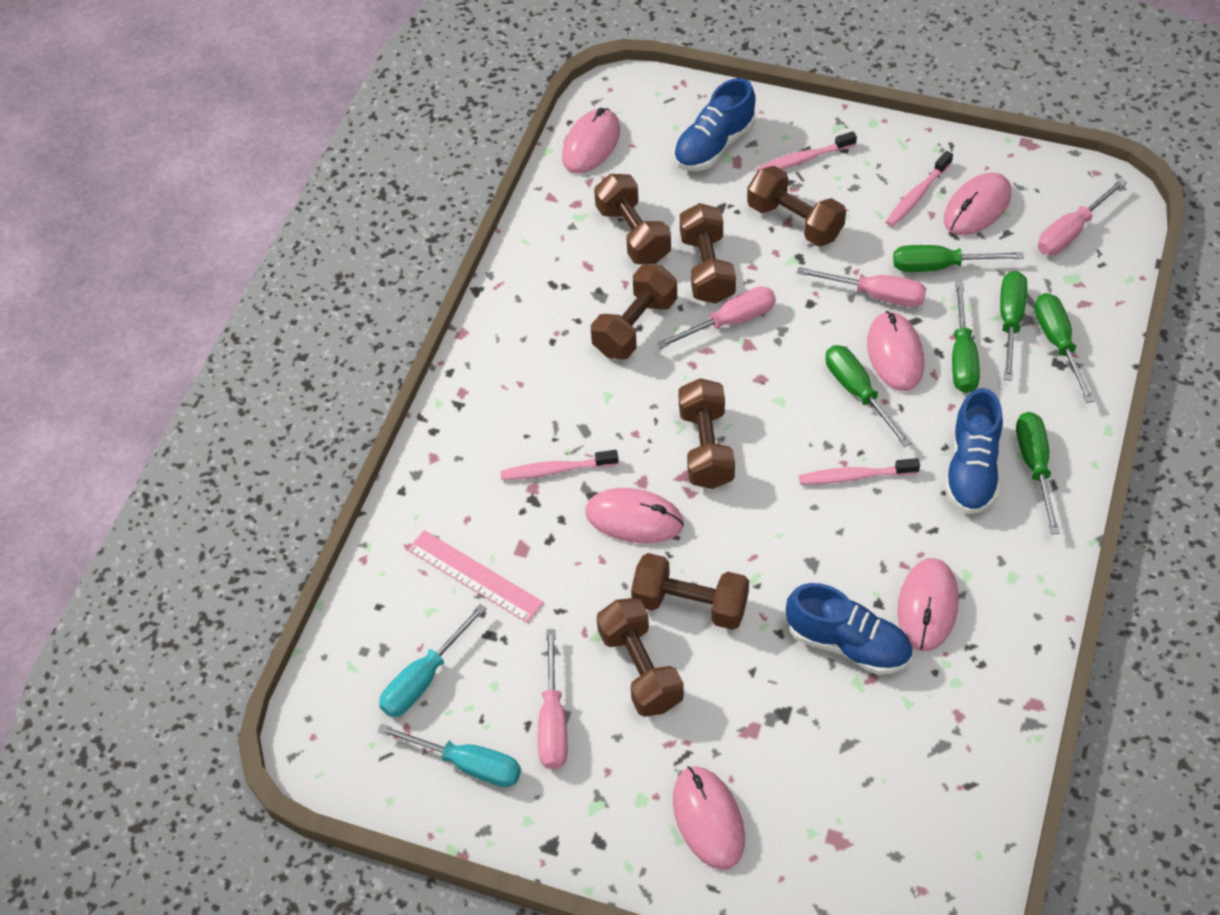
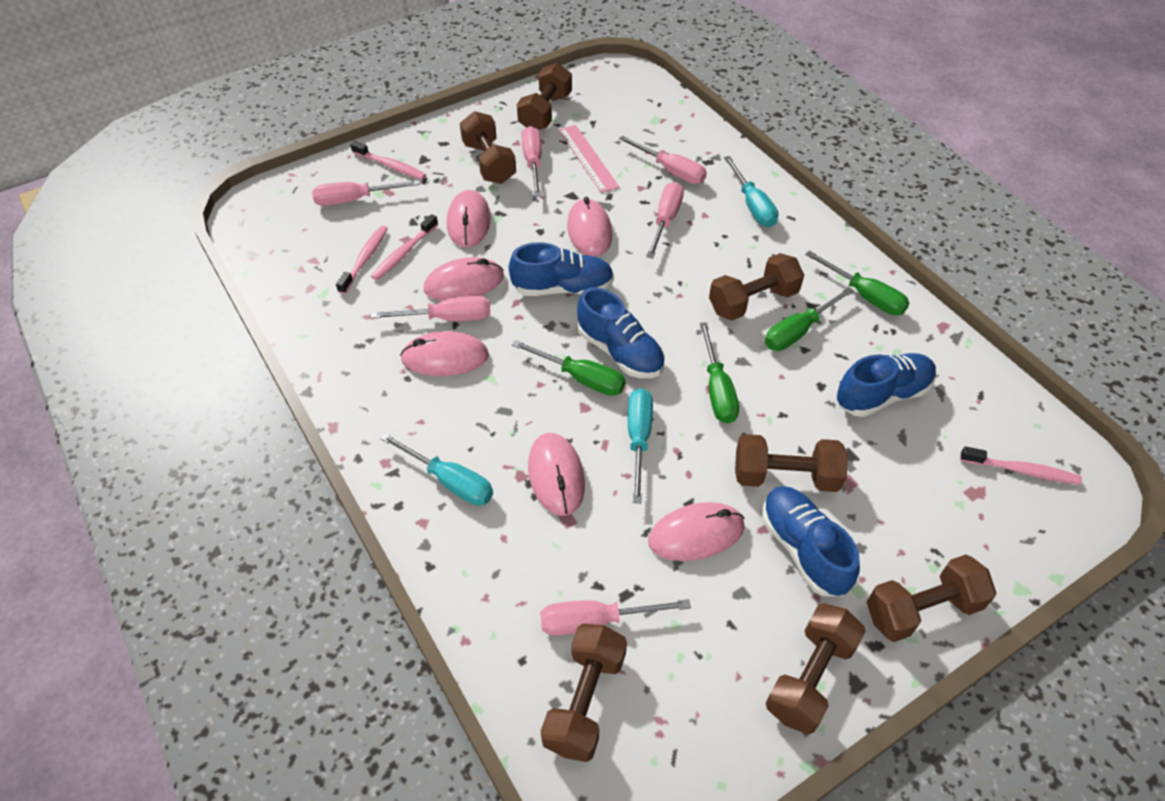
blue shoe: [674,78,756,171] [786,583,912,675] [945,388,1003,514] = 3 -> [509,242,614,296] [577,287,665,378] [762,486,860,596] [836,353,936,417] = 4
green screwdriver: [826,345,911,447] [893,245,1024,272] [952,282,980,393] [1000,271,1027,381] [1016,412,1060,534] [1035,293,1095,403] = 6 -> [512,340,626,396] [699,322,739,424] [765,287,854,351] [805,251,910,315] = 4
pink screwdriver: [538,629,568,769] [656,286,776,349] [797,267,926,307] [1038,178,1127,255] = 4 -> [312,180,420,206] [371,296,490,321] [521,126,542,197] [540,599,691,636] [619,136,707,184] [647,182,684,258] = 6
turquoise screwdriver: [377,724,521,787] [379,604,487,717] = 2 -> [380,433,493,506] [628,388,653,503] [724,156,778,227] = 3

